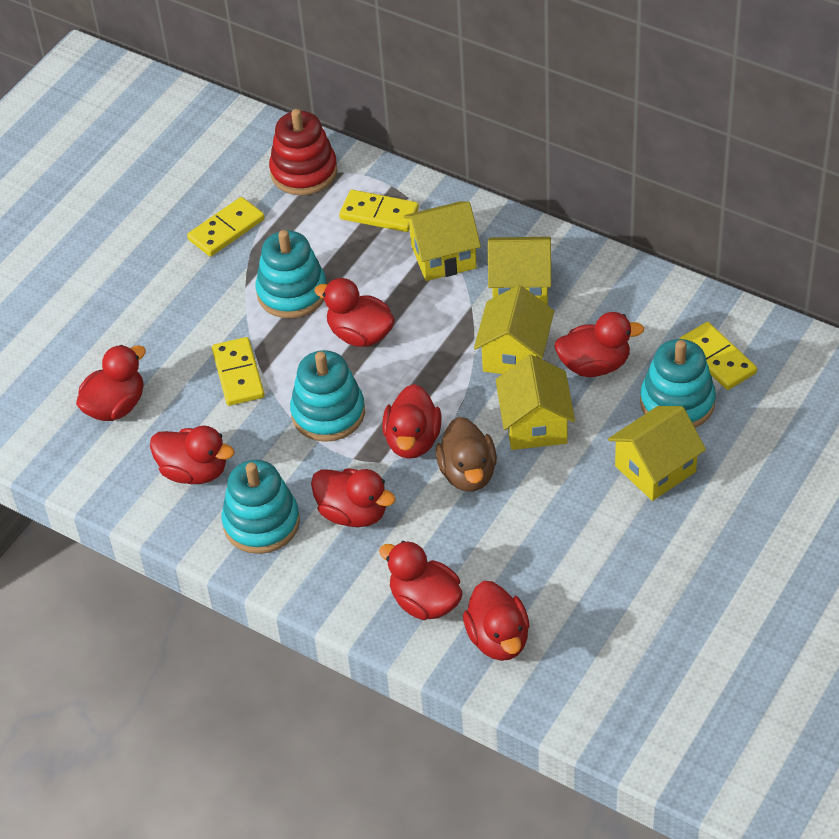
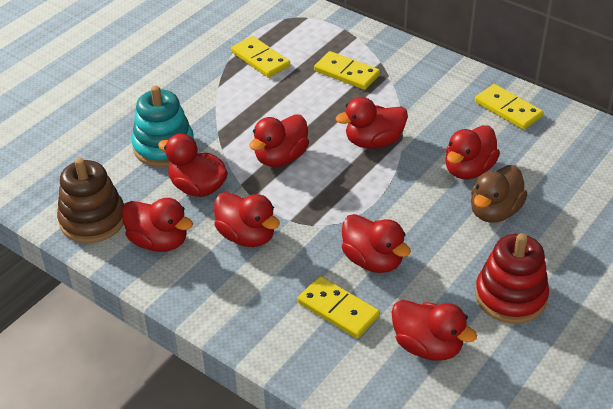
brown stacking toy: none = 0 -> [57,158,124,243] = 1
turquoise stacking toy: [222,460,300,554] [255,230,326,318] [290,350,365,442] [640,339,716,428] = 4 -> [132,85,194,167] = 1
yellow house: [404,201,481,281] [474,285,554,374] [488,237,551,305] [496,354,575,450] [608,406,706,501] = 5 -> none = 0

